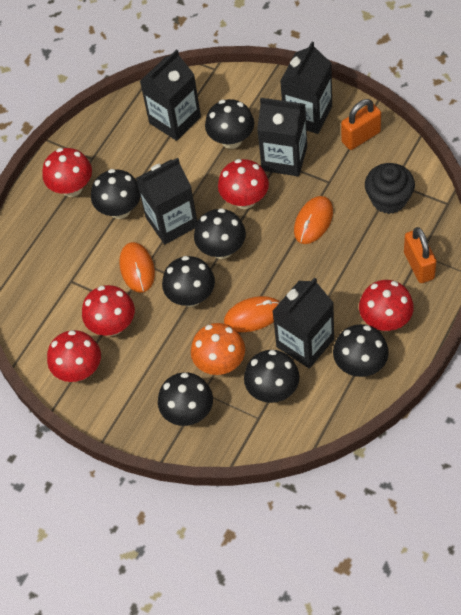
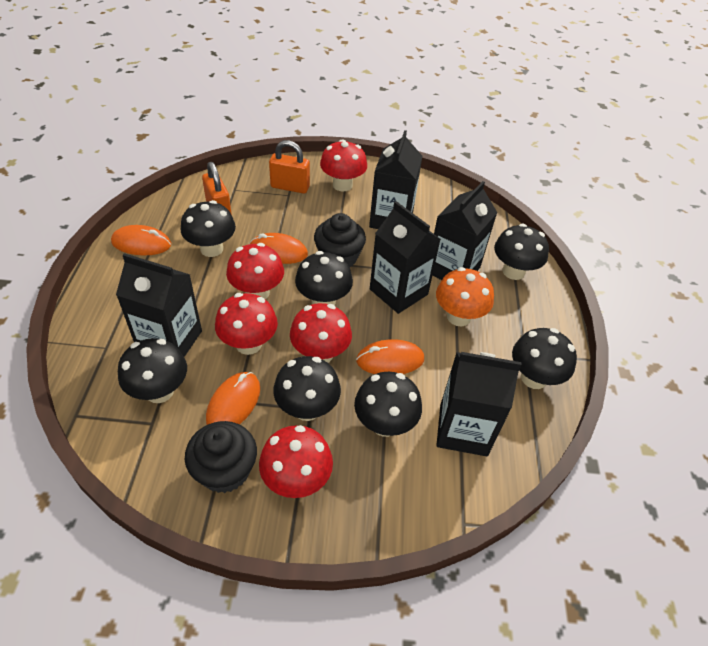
black cupcake: [365,163,415,214] = 1 -> [185,421,257,493] [314,213,366,267] = 2
orange mouse: [120,242,155,293] [224,296,280,332] [294,196,333,244] = 3 -> [111,225,171,255] [206,372,260,425] [249,233,308,264] [356,339,424,374] = 4

